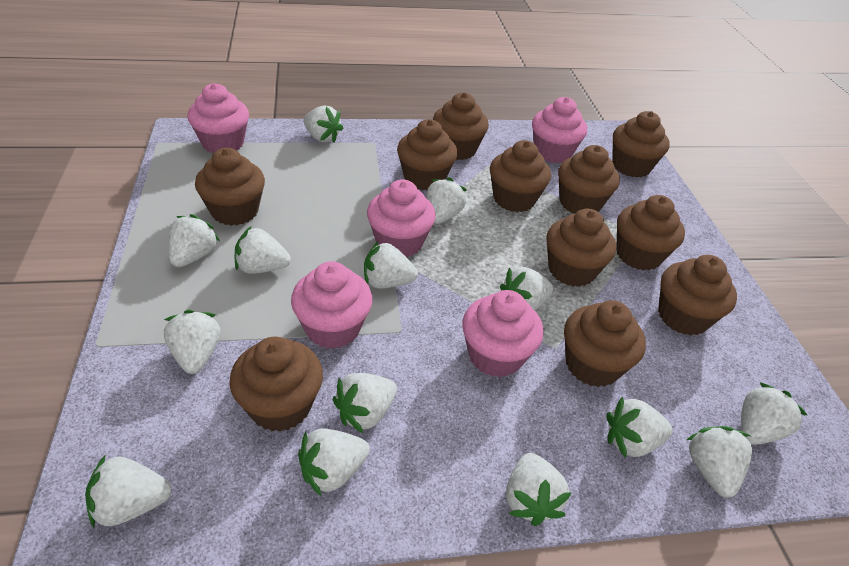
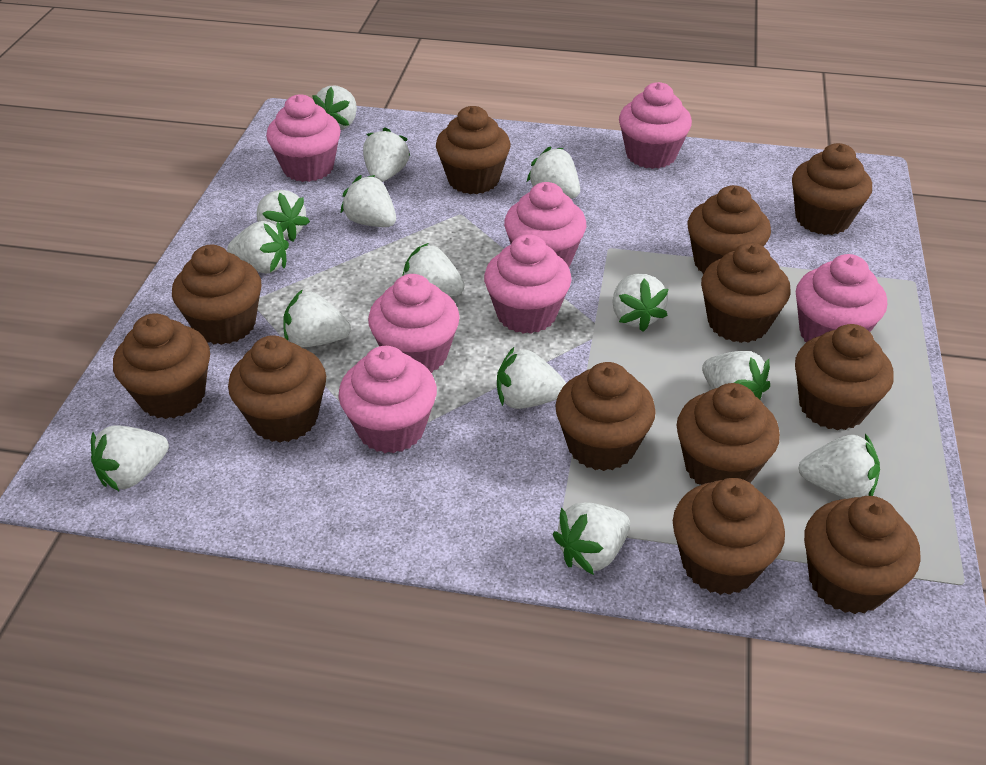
brown cupcake: [195,148,265,226] [229,337,323,432] [397,119,458,191] [433,92,489,160] [490,140,551,212] [546,209,616,287] [558,145,620,214] [564,300,646,387] [612,111,670,177] [616,195,685,271] [658,255,737,336] = 11 -> [113,313,210,419] [172,245,262,345] [228,335,326,442] [436,106,510,194] [555,362,656,471] [673,478,785,595] [677,383,780,485] [687,185,771,274] [701,243,791,343] [792,143,872,235] [795,324,894,430] [804,496,920,614] = 12
pink cupcake: [188,83,249,153] [291,261,372,349] [367,179,436,257] [462,290,544,377] [532,97,587,163] = 5 -> [266,94,341,182] [339,346,437,453] [368,274,460,373] [484,234,571,334] [504,182,586,267] [619,82,692,169] [796,254,887,342] = 7

